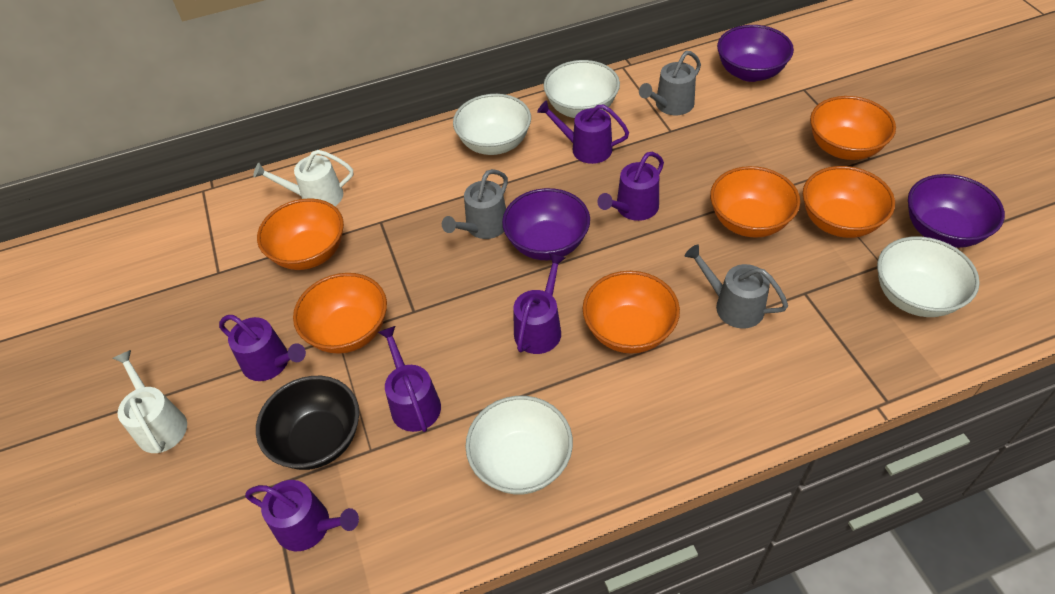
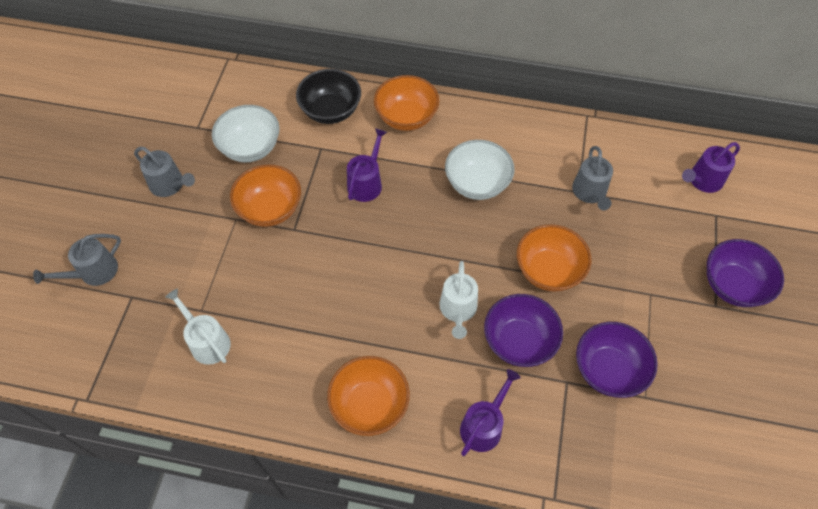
orange bowl: [257,198,344,270] [293,273,387,354] [583,271,680,354] [710,166,800,238] [803,166,895,238] [810,96,896,160] = 6 -> [230,164,301,227] [327,356,410,436] [374,75,440,131] [517,224,592,292] = 4
purple watering can: [219,315,306,381] [245,480,359,551] [378,326,441,432] [513,253,565,354] [537,100,629,164] [598,152,664,221] = 6 -> [347,128,387,202] [460,369,521,456] [682,142,740,193] = 3
white bowl: [453,94,531,155] [465,396,573,494] [544,60,620,118] [877,236,980,317] = 4 -> [212,105,280,162] [445,140,515,200] = 2

